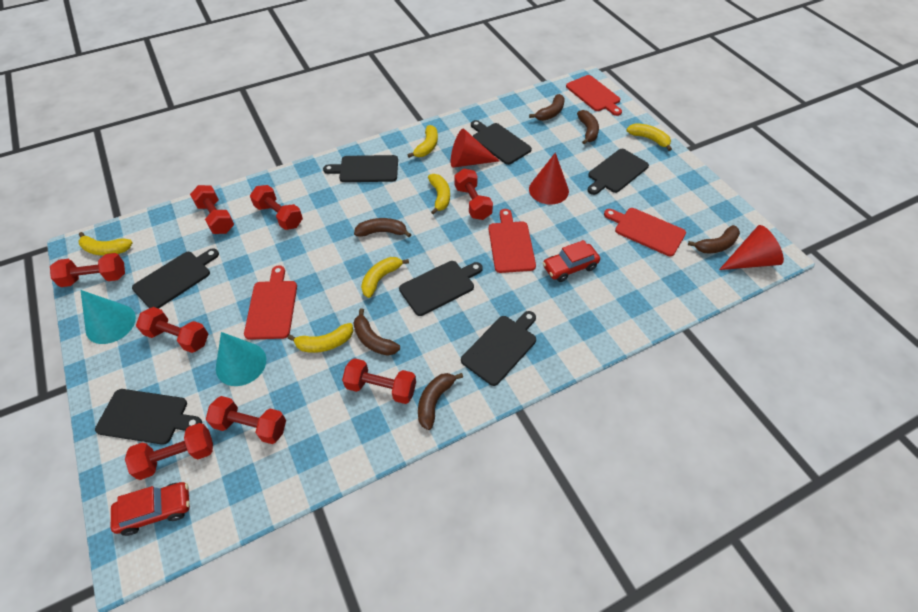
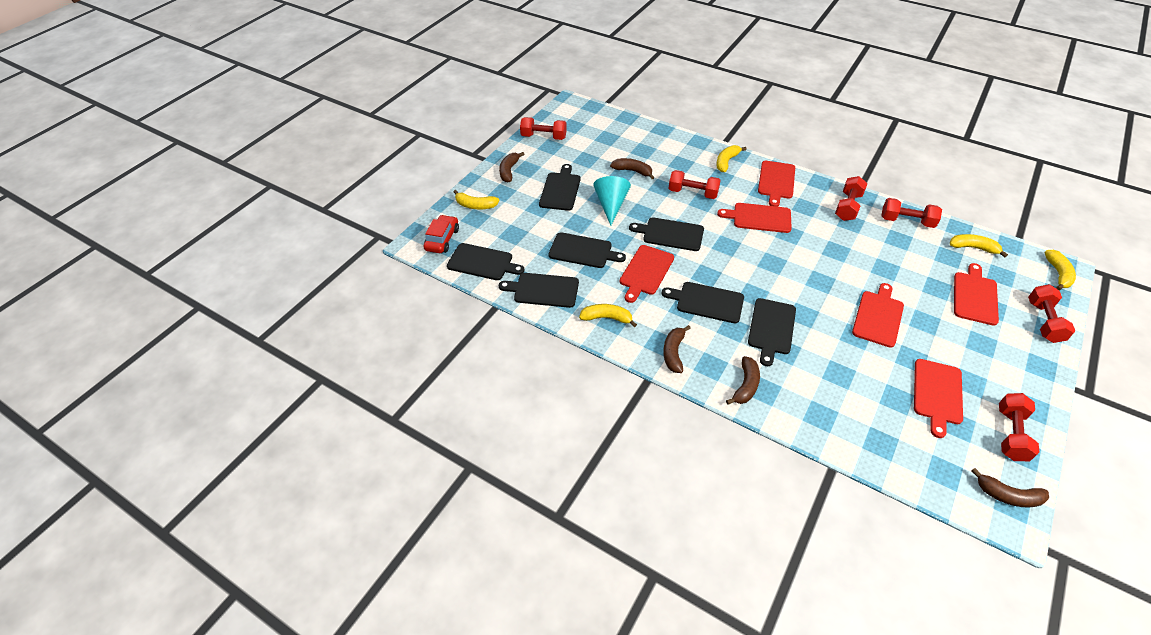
brown banana: [353,308,400,356] [354,218,412,237] [418,373,463,430] [529,94,565,121] [577,110,599,144] [688,225,740,253] = 6 -> [499,152,525,182] [610,158,654,179] [663,325,691,373] [726,356,760,405] [971,468,1049,508] = 5
red car: [111,482,190,536] [543,240,600,282] = 2 -> [423,215,459,253] = 1
red cone: [451,129,499,168] [529,153,569,204] [719,225,784,270] = 3 -> none = 0
red cutting board: [244,265,297,340] [489,209,536,273] [566,75,622,116] [604,208,686,256] = 4 -> [620,245,674,303] [717,203,792,233] [758,161,795,207] [852,283,904,348] [914,359,963,438] [954,263,999,325] = 6
red dumbbell: [50,253,125,287] [125,423,213,480] [136,307,208,353] [190,185,234,234] [206,396,286,444] [250,185,303,230] [342,358,416,404] [454,169,493,220] = 8 -> [520,117,567,140] [668,170,721,199] [835,176,868,221] [881,198,942,228] [999,393,1039,461] [1028,284,1075,343] = 6
turquoise cone: [81,290,136,344] [216,332,266,386] = 2 -> [593,176,631,226] = 1
yellow banana: [78,232,133,256] [288,323,353,353] [361,257,409,298] [407,125,438,158] [428,174,450,215] [627,123,672,151] = 6 -> [454,190,500,209] [579,304,637,327] [716,145,747,172] [950,234,1008,258] [1045,250,1076,290] = 5

